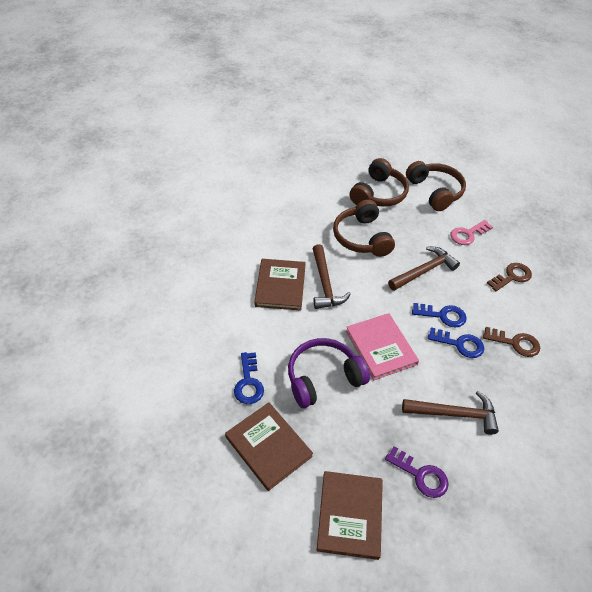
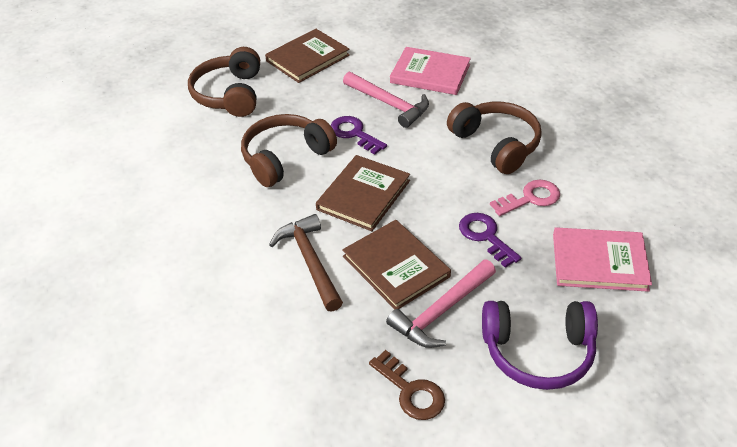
blue key: [234,352,264,404] [412,303,467,328] [428,327,484,358] = 3 -> none = 0
brown hammer: [312,244,351,309] [388,247,460,291] [402,391,499,435] = 3 -> [269,214,343,312] = 1
brown key: [483,327,540,357] [487,263,532,291] = 2 -> [369,350,445,420] = 1
pink book: [346,313,419,380] = 1 -> [390,47,471,95] [553,227,652,292] = 2
pink hammer: none = 0 -> [343,72,429,128] [386,260,496,348] = 2
purple key: [385,447,449,498] = 1 -> [331,116,387,155] [459,213,521,268] = 2

